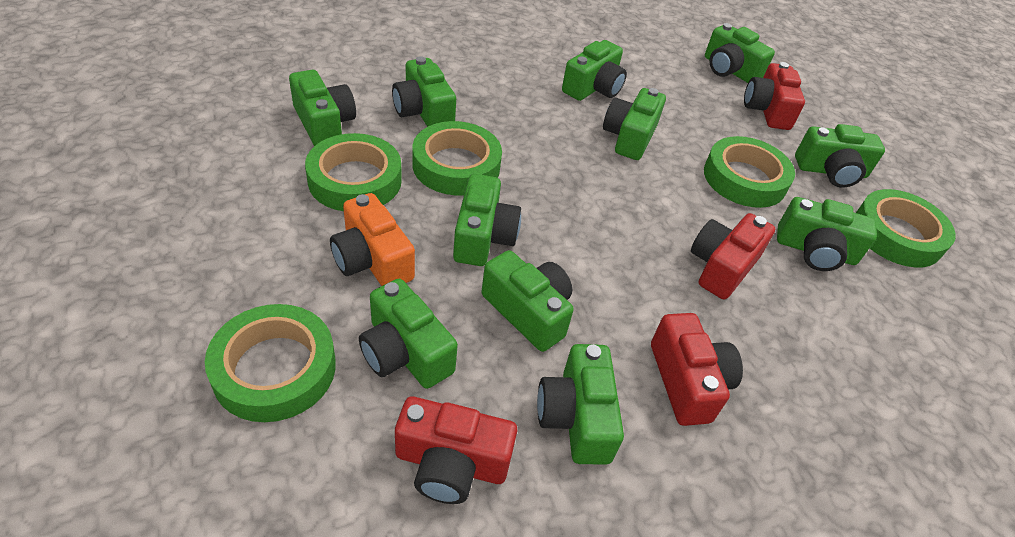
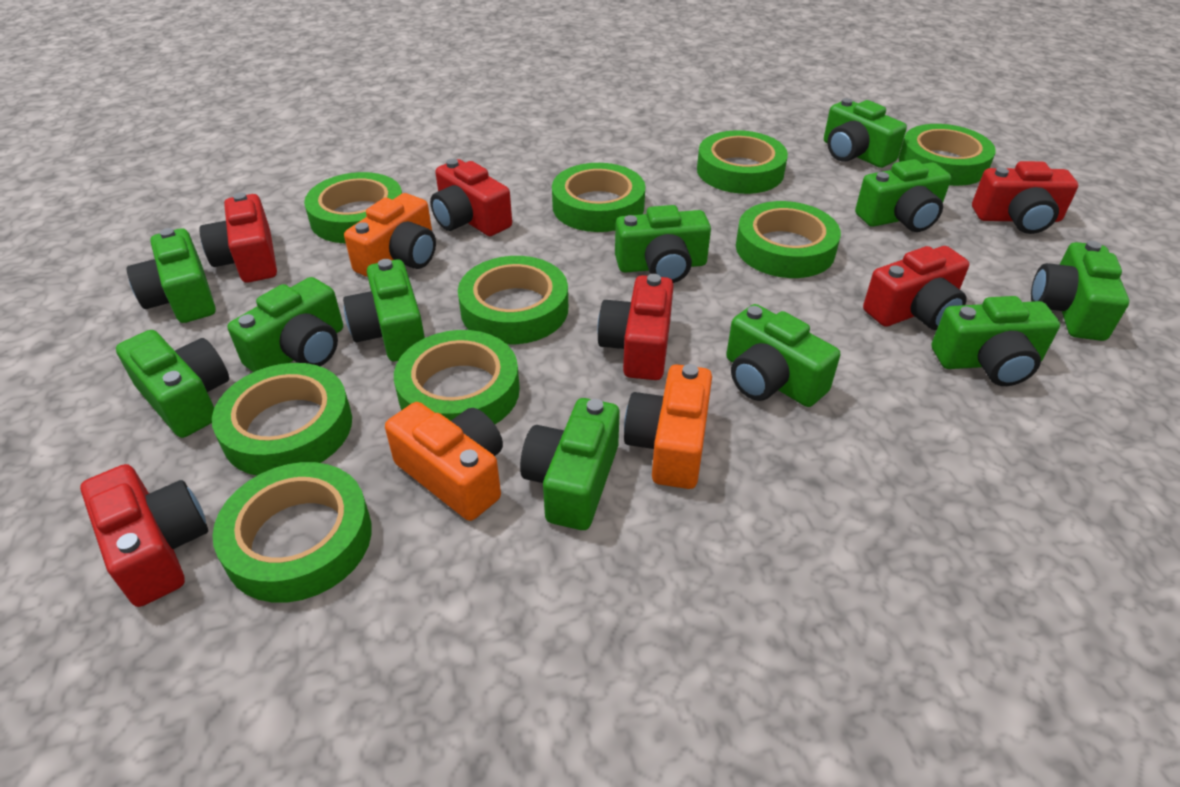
green tape: [205,304,336,422] [305,133,402,211] [413,121,502,195] [704,136,795,208] [856,189,956,267] = 5 -> [212,363,352,476] [212,462,372,603] [304,172,402,243] [394,330,520,424] [458,256,568,344] [552,163,645,232] [697,130,788,194] [736,201,841,278] [899,124,996,186] = 9
orange camera: [330,193,415,286] = 1 -> [344,193,436,277] [385,402,503,521] [624,364,712,489] = 3
red camera: [395,396,517,504] [651,313,743,426] [691,213,775,299] [744,62,805,130] = 4 -> [80,464,208,607] [199,193,277,283] [430,159,512,236] [597,274,674,380] [863,246,969,330] [972,161,1078,234] = 6

